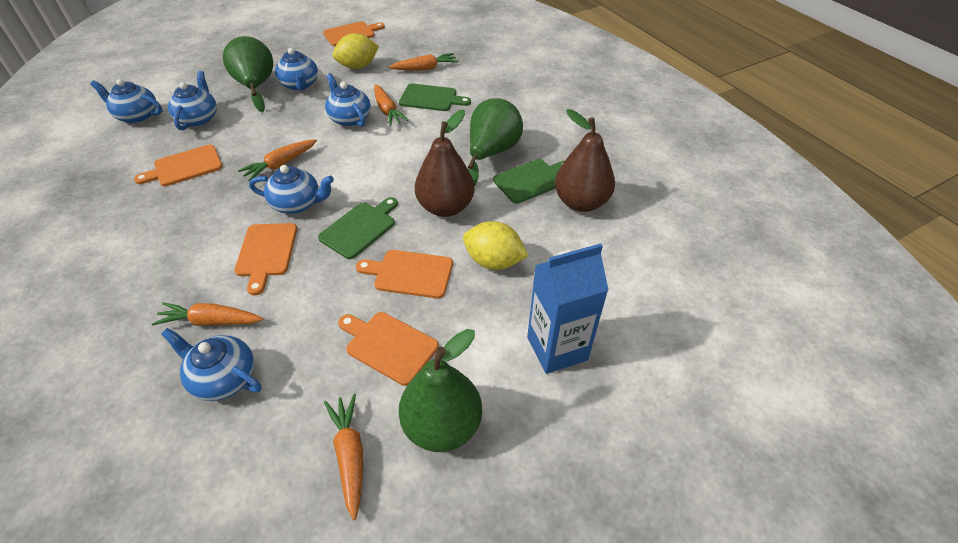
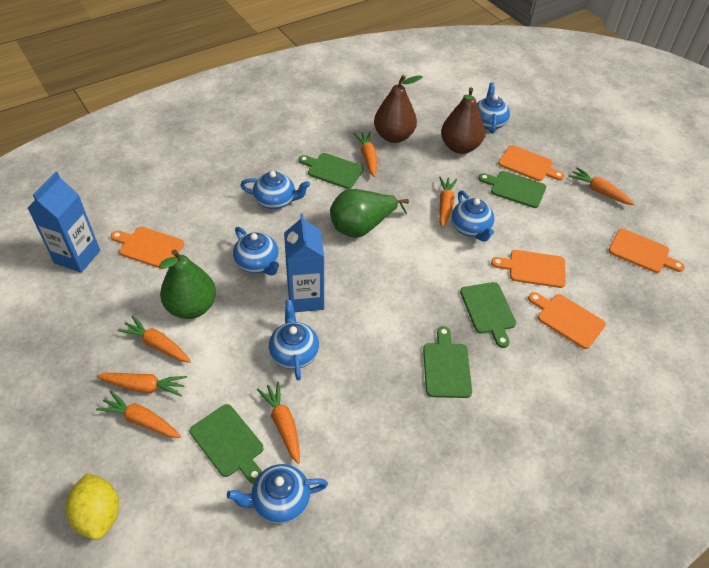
blue carton: [527,243,608,374] = 1 -> [28,172,100,273] [284,213,324,312] = 2
green cutting board: [318,197,398,259] [399,83,471,111] [493,159,564,204] = 3 -> [190,404,263,484] [299,153,364,189] [423,326,472,398] [460,282,516,348] [478,171,546,208] = 5
green pear: [223,36,273,112] [399,329,482,452] [468,98,523,186] = 3 -> [159,249,216,319] [330,189,409,238] = 2
orange carrot: [151,302,263,326] [238,139,317,181] [324,394,363,520] [374,84,409,126] [389,53,458,71] = 5 -> [96,391,181,438] [97,373,187,397] [118,315,191,363] [257,381,300,464] [354,131,377,177] [439,177,457,228] [569,167,634,205] = 7
yellow lemon: [333,33,379,69] [463,221,528,270] = 2 -> [66,473,119,540] = 1

